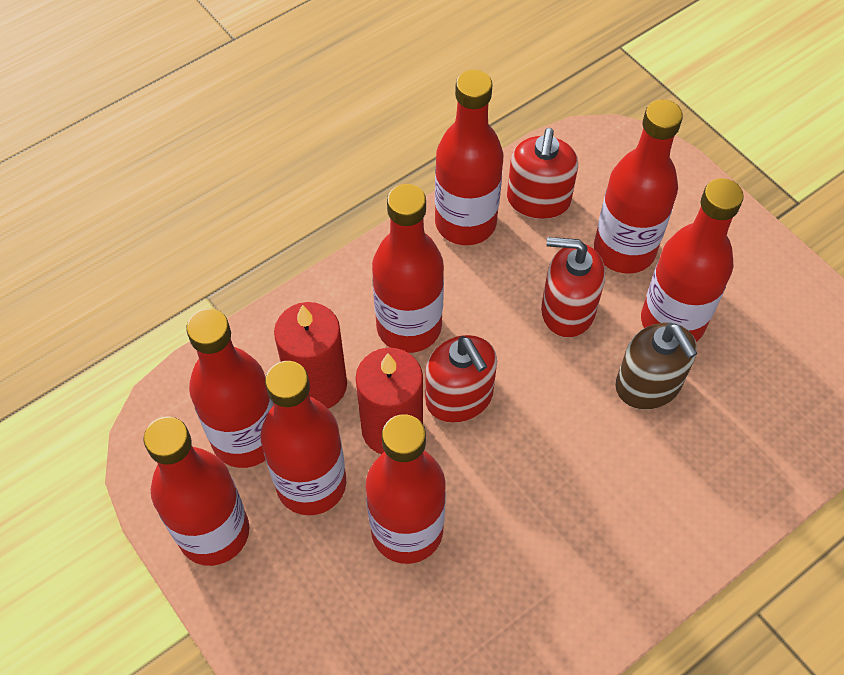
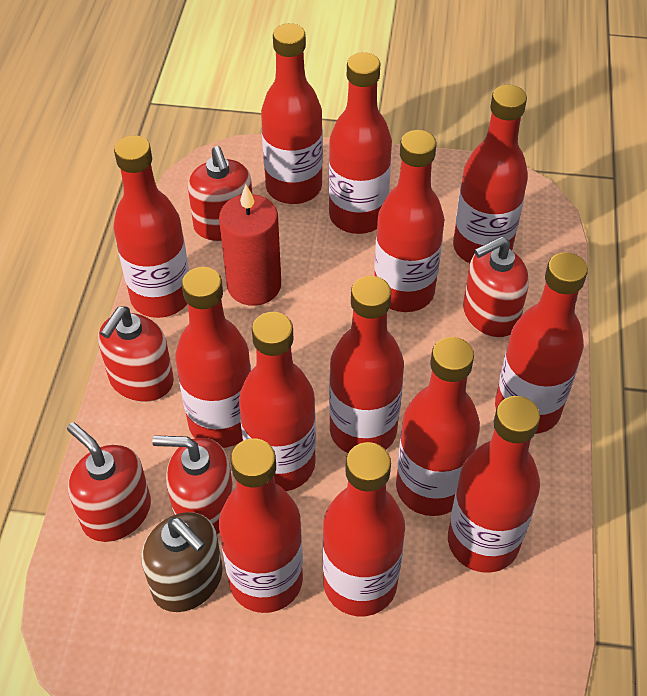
red bottle: [144,416,249,566] [186,308,273,468] [260,361,346,515] [366,414,446,564] [372,184,444,353] [435,70,503,245] [594,99,683,274] [641,178,744,342] = 8 -> [113,135,189,318] [175,267,251,448] [219,438,303,613] [239,312,316,491] [261,23,323,204] [322,442,405,616] [329,52,392,234] [329,276,404,453] [374,130,444,312] [396,337,480,516] [448,396,540,573] [453,85,528,263] [495,252,588,434] = 13
red candle: [274,302,347,408] [355,348,423,454] = 2 -> [219,185,281,306] = 1
red soap dispenser: [425,335,497,423] [507,128,578,219] [541,237,605,338] = 3 -> [67,422,151,542] [98,306,174,402] [152,435,233,535] [188,146,252,242] [463,236,529,338] = 5

